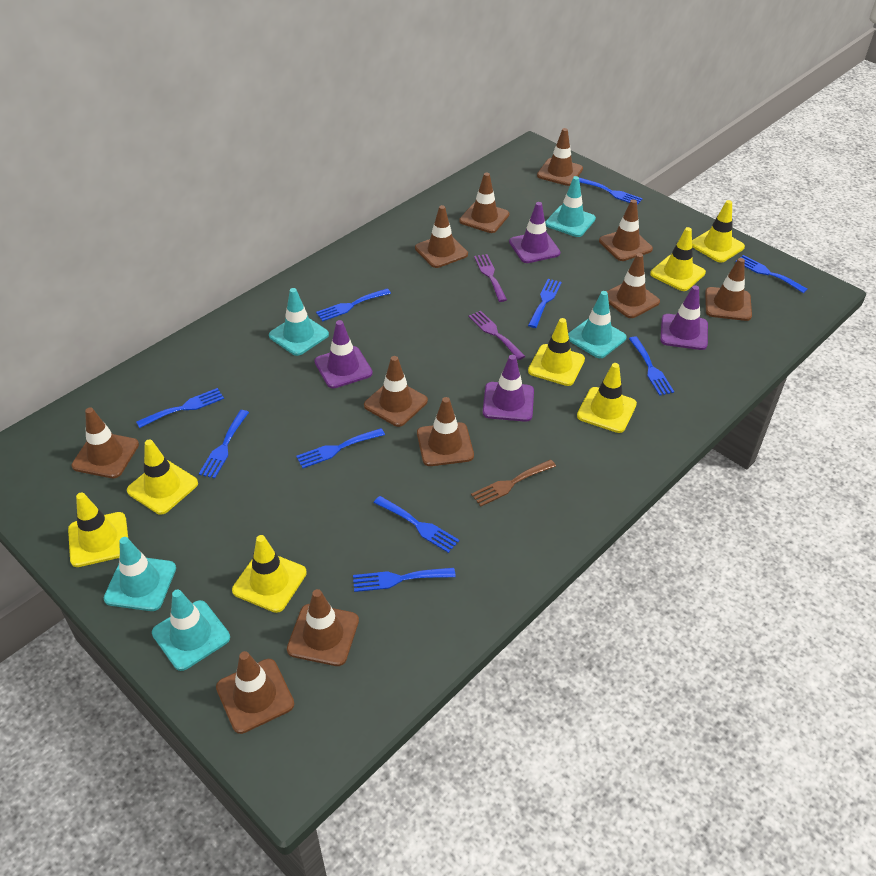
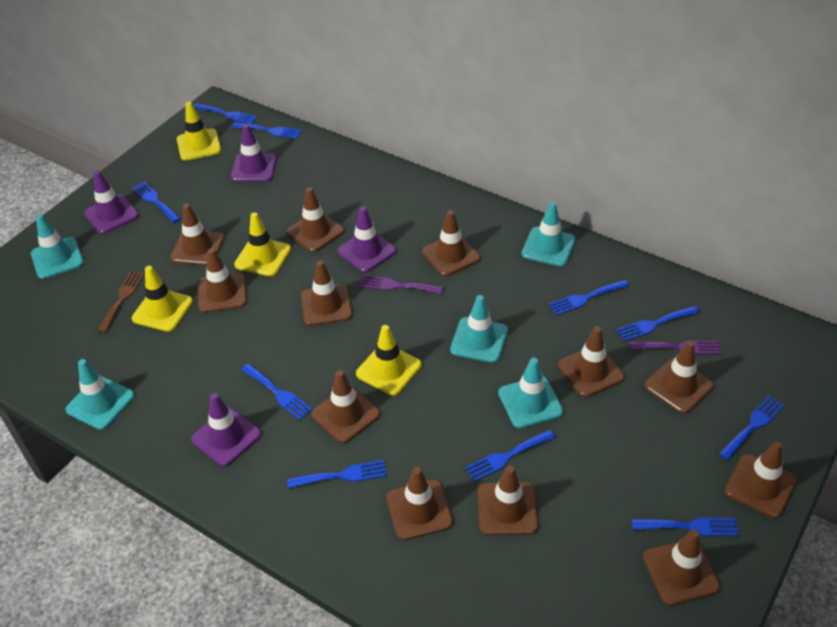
brown traffic cone: [71,408,139,478] [216,651,294,734] [287,589,359,666] [364,356,428,427] [415,205,468,268] [417,397,474,466] [459,173,510,233] [537,128,583,186] [599,199,653,261] [606,253,660,318] [705,258,752,321] = 11 -> [170,204,225,265] [198,248,247,313] [286,187,345,252] [301,260,353,326] [311,370,380,443] [386,467,453,540] [422,210,481,276] [478,465,539,535] [558,326,625,397] [643,530,721,606] [645,341,714,414] [725,442,797,518] = 12
yellow traffic cone: [68,492,128,567] [127,440,198,514] [232,535,307,613] [528,318,585,386] [577,363,637,433] [650,227,706,291] [692,200,745,263] = 7 -> [132,266,193,332] [177,102,221,161] [234,212,291,276] [356,325,422,396] = 4

